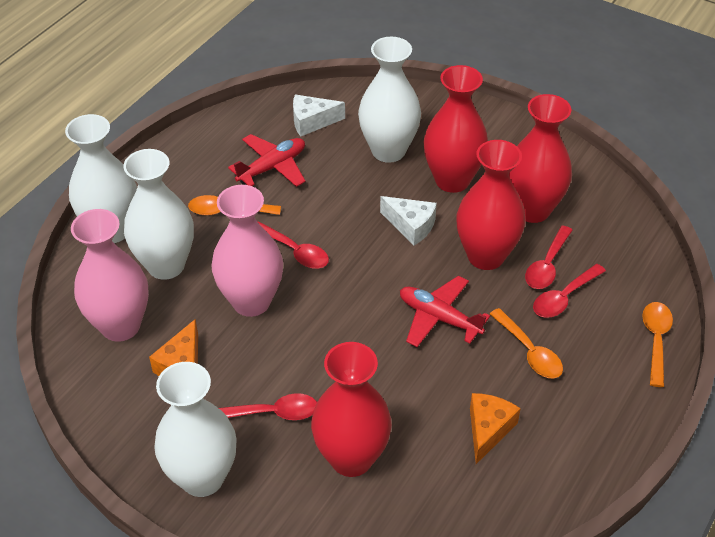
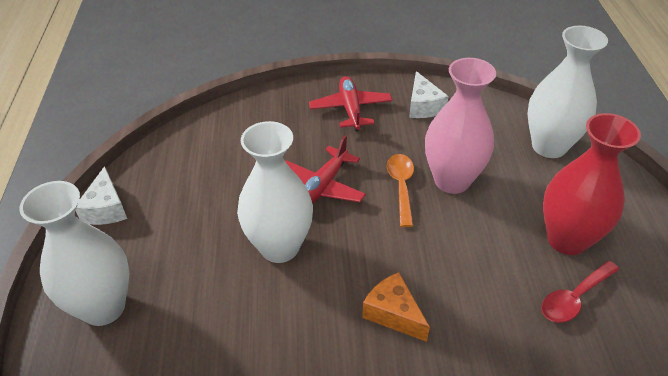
orange cheese: [149,319,198,376] [470,393,521,464] = 2 -> [362,272,430,342] = 1
orange spoon: [188,195,281,216] [490,308,563,378] [642,302,673,387] = 3 -> [387,154,414,227] = 1
pink vase: [71,209,149,342] [212,185,283,317] = 2 -> [425,58,496,194] = 1
red spoon: [219,393,317,420] [258,221,329,269] [525,226,573,289] [533,264,606,318] = 4 -> [541,261,619,323] = 1
red vase: [311,342,392,477] [424,65,488,193] [456,140,525,270] [509,94,572,223] = 4 -> [543,113,641,255] = 1
white vase: [65,114,137,243] [123,149,194,280] [154,362,237,497] [358,37,421,163] = 4 -> [20,181,130,326] [237,121,313,263] [527,26,608,158] = 3

